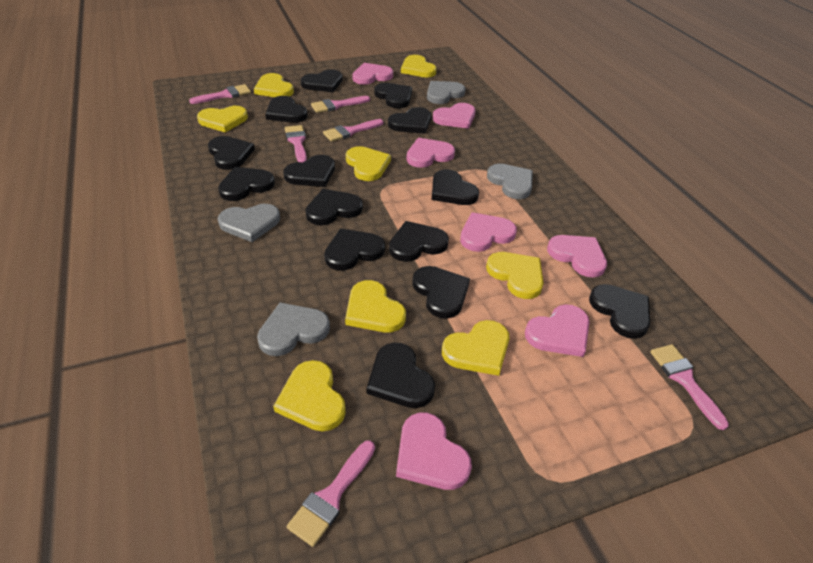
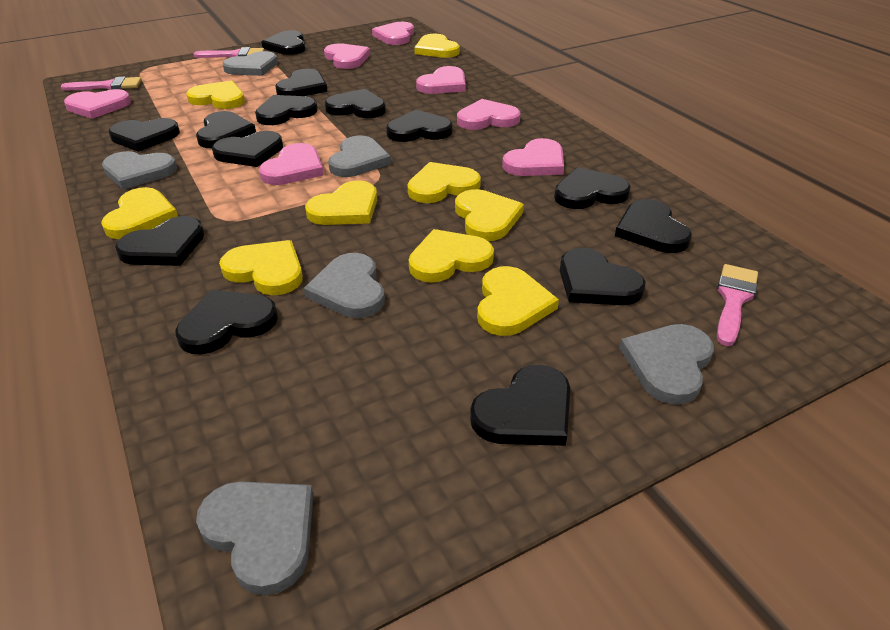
grey heart: [218,204,280,242] [257,302,330,356] [427,81,466,104] [487,164,533,199] = 4 -> [102,151,177,190] [196,481,314,596] [222,51,278,76] [304,253,385,318] [328,136,391,177] [619,324,714,404] = 6
pink brush: [189,84,251,104] [285,125,307,163] [287,440,375,547] [311,96,370,113] [323,119,383,142] [650,344,729,430] = 6 -> [61,77,142,90] [193,47,264,58] [717,264,758,346] = 3
yellow heart: [197,106,248,133] [254,73,294,97] [273,360,346,432] [345,280,406,333] [346,146,391,181] [401,55,437,77] [442,320,510,376] [486,252,543,299] = 8 -> [101,187,178,239] [186,80,245,109] [219,240,303,295] [305,180,377,225] [407,162,481,203] [409,229,494,283] [414,34,460,58] [455,189,524,241] [477,266,559,336] = 9

